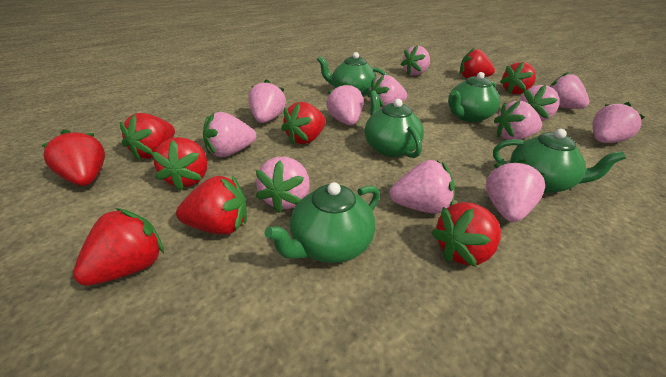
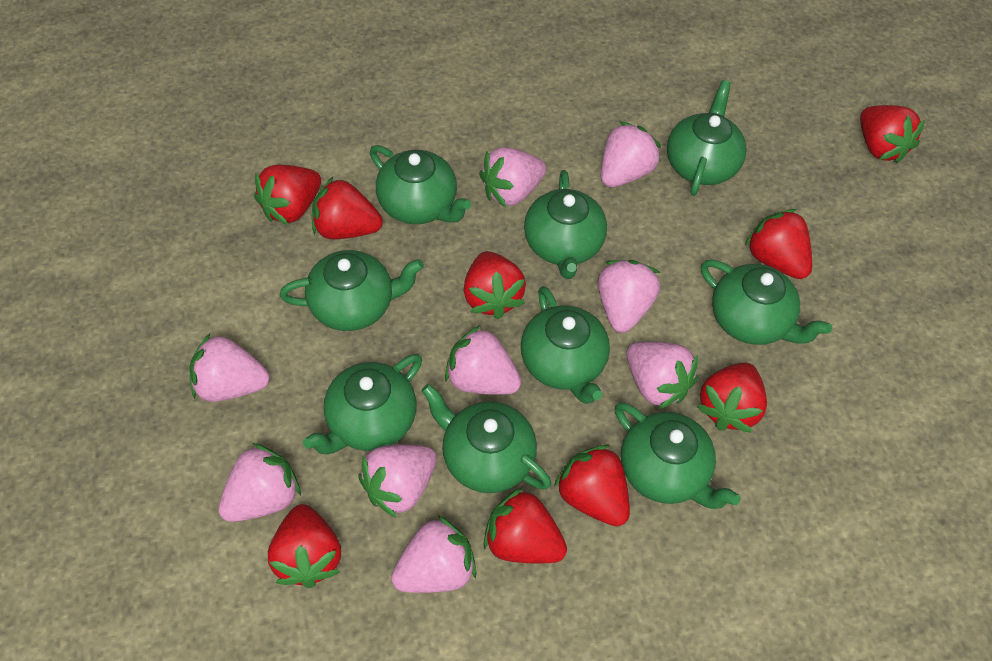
green teapot: [265,182,380,263] [317,52,387,96] [364,90,424,158] [448,72,500,122] [493,129,626,193] = 5 -> [280,250,424,331] [303,354,422,454] [370,145,471,224] [421,384,551,493] [521,286,610,404] [524,170,607,279] [615,402,741,509] [667,80,747,196] [701,260,832,345] = 9
pink strawberry: [203,112,256,157] [248,79,286,123] [256,157,310,213] [326,82,363,125] [368,75,407,109] [389,160,455,214] [400,46,430,76] [486,159,545,222] [494,101,542,140] [520,85,560,121] [550,72,590,109] [592,102,644,143] = 12 -> [190,334,270,402] [218,443,301,522] [358,444,437,518] [391,516,476,593] [445,325,521,395] [479,147,546,207] [598,260,660,333] [601,122,661,187] [626,342,698,409] = 9

